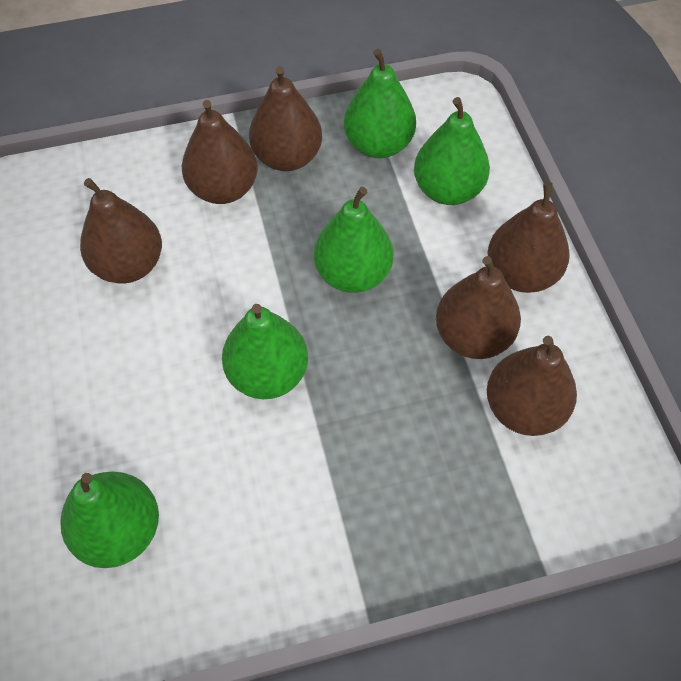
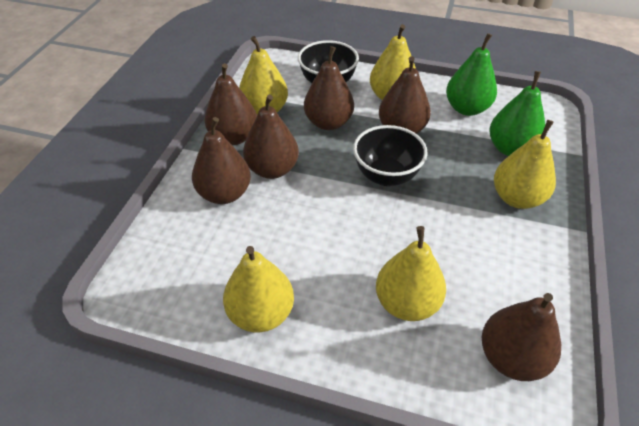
black bowl: none = 0 -> [298,40,359,83] [353,125,428,186] = 2
green pear: [61,471,159,568] [222,304,308,399] [314,187,394,293] [344,49,416,158] [414,97,490,205] = 5 -> [446,33,497,116] [490,71,545,156] = 2
yellow pear: none = 0 -> [223,246,294,332] [239,36,288,115] [370,24,416,100] [376,226,446,321] [494,120,556,209] = 5

